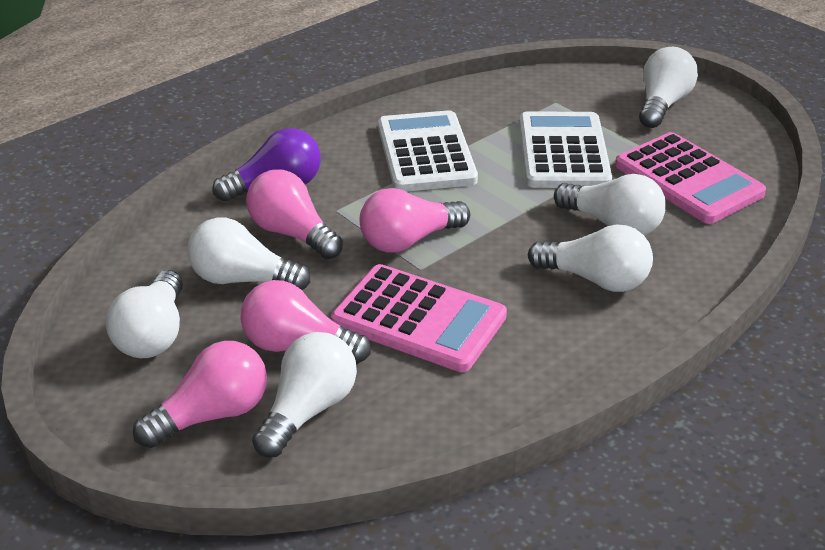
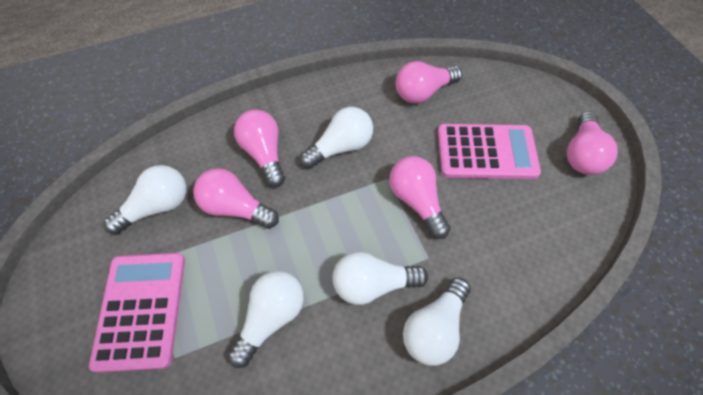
pink light bulb: [133,341,267,448] [241,280,371,364] [246,169,343,259] [360,188,470,253] = 4 -> [193,168,279,229] [234,110,285,187] [389,156,450,239] [396,61,462,103] [567,111,618,175] = 5
purple light bulb: [212,128,321,202] = 1 -> none = 0
white calculator: [378,110,478,192] [519,112,612,188] = 2 -> none = 0
white light bulb: [106,270,183,358] [188,217,310,290] [252,332,357,458] [528,225,653,292] [554,174,666,235] [639,47,698,128] = 6 -> [104,165,187,235] [228,271,304,368] [300,107,373,169] [332,252,428,305] [403,277,471,366] = 5

